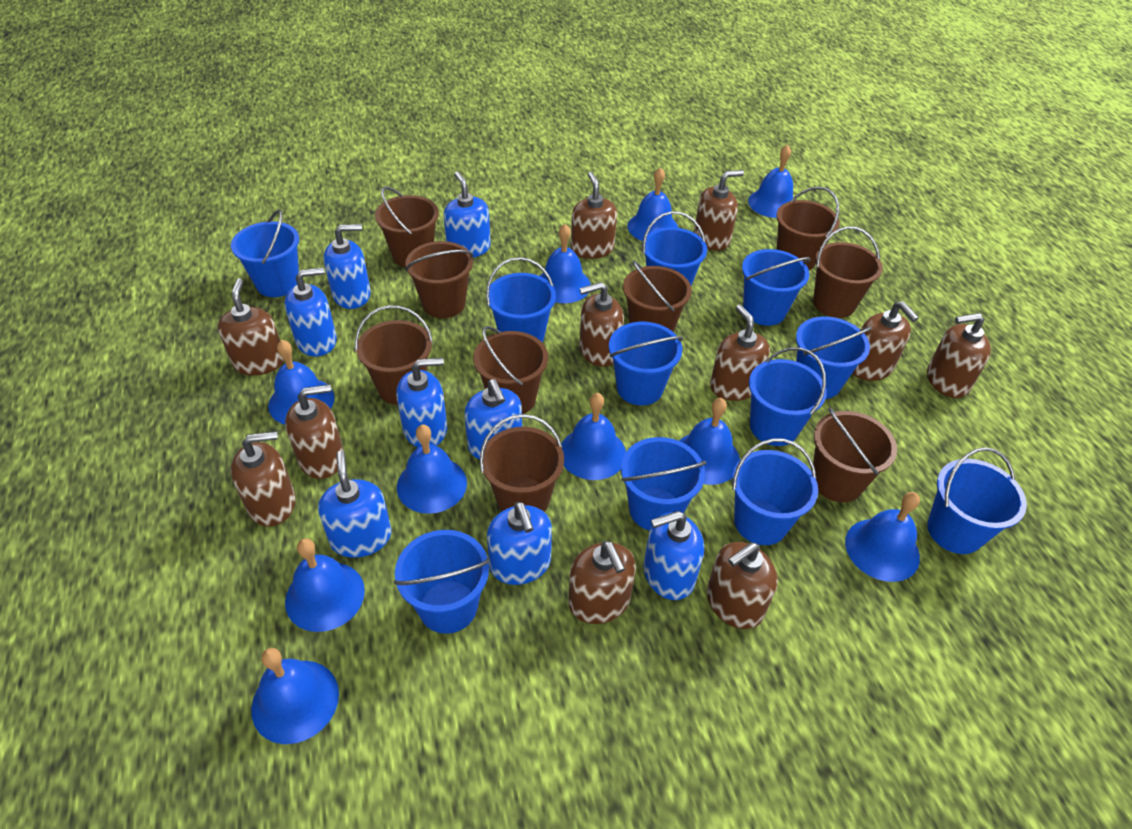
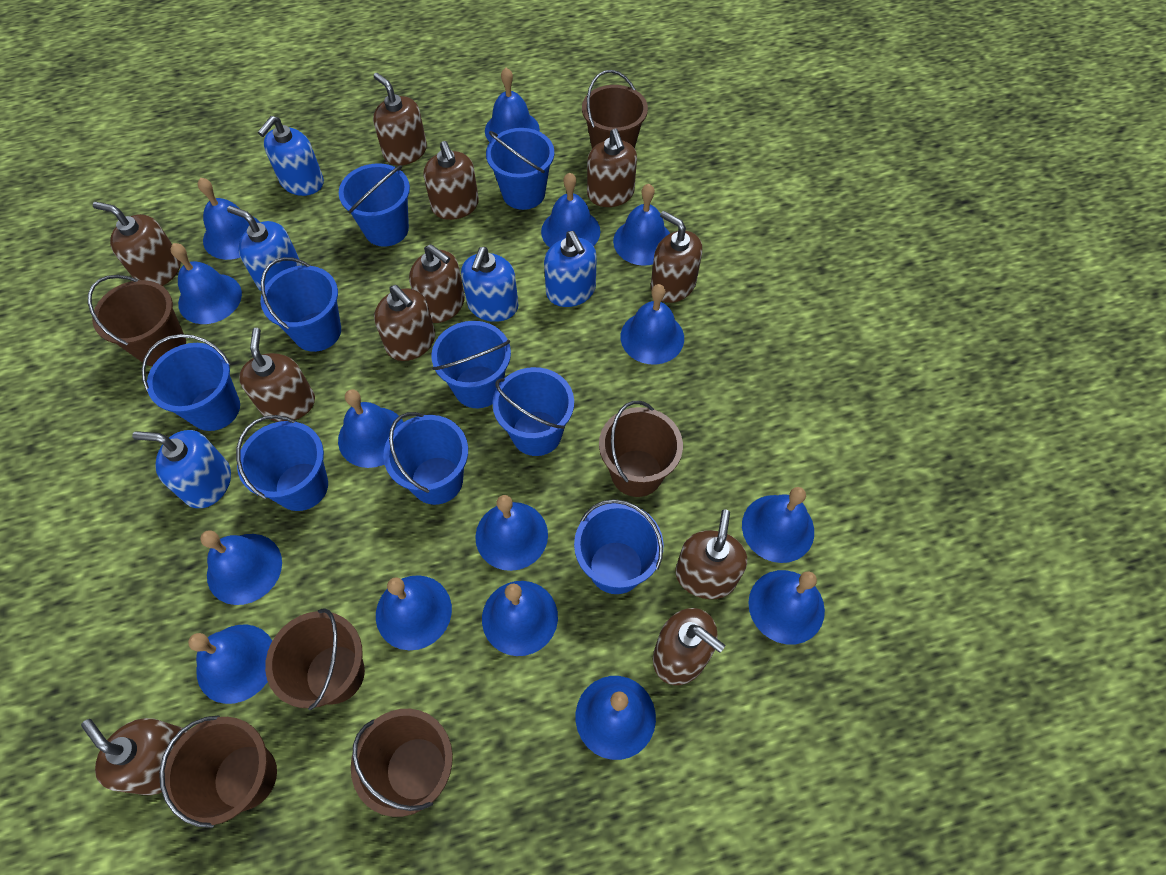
blue bell: [251,648,339,744] [268,340,334,425] [285,538,365,632] [397,425,467,514] [540,224,591,303] [562,393,626,480] [627,167,678,241] [679,398,740,485] [748,145,795,218] [845,492,920,582] = 10 -> [170,243,242,324] [188,624,272,704] [198,178,260,260] [200,530,282,605] [338,389,403,468] [376,575,452,650] [475,495,548,571] [482,581,558,656] [485,68,540,142] [541,173,600,248] [576,676,656,760] [613,184,670,266] [620,284,684,365] [742,487,814,563] [748,570,825,645] = 15
blue bucket: [231,210,299,297] [394,530,490,634] [486,257,556,343] [609,322,683,405] [621,437,706,530] [642,211,707,286] [732,438,818,545] [742,249,811,326] [749,347,827,446] [796,316,872,399] [927,447,1027,554] = 11 -> [142,334,240,431] [236,415,328,511] [261,257,341,352] [339,163,410,247] [383,412,468,505] [431,321,511,408] [486,128,554,210] [492,367,574,456] [574,499,664,594] = 9
blue soap dispenser: [284,267,337,356] [318,451,391,558] [324,224,371,309] [396,358,448,447] [444,171,491,258] [464,379,522,460] [487,502,552,585] [643,511,704,600] = 8 -> [132,430,231,508] [227,206,302,291] [258,116,324,196] [461,247,519,322] [544,231,597,307] = 5
brown bucket: [355,305,433,405] [375,186,439,268] [405,241,473,318] [473,326,548,414] [480,414,564,512] [623,261,692,332] [776,187,840,270] [813,226,883,318] [813,407,897,502] = 9 -> [88,275,186,366] [159,715,277,828] [265,608,365,710] [351,709,453,817] [582,70,648,149] [599,401,683,497] = 6

